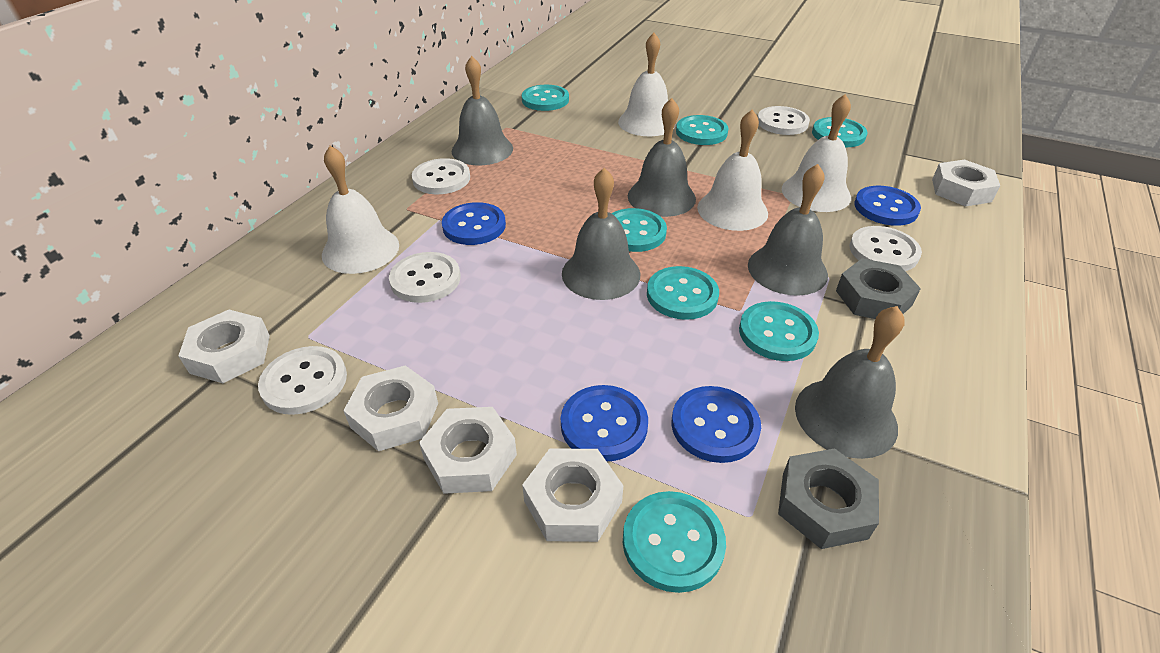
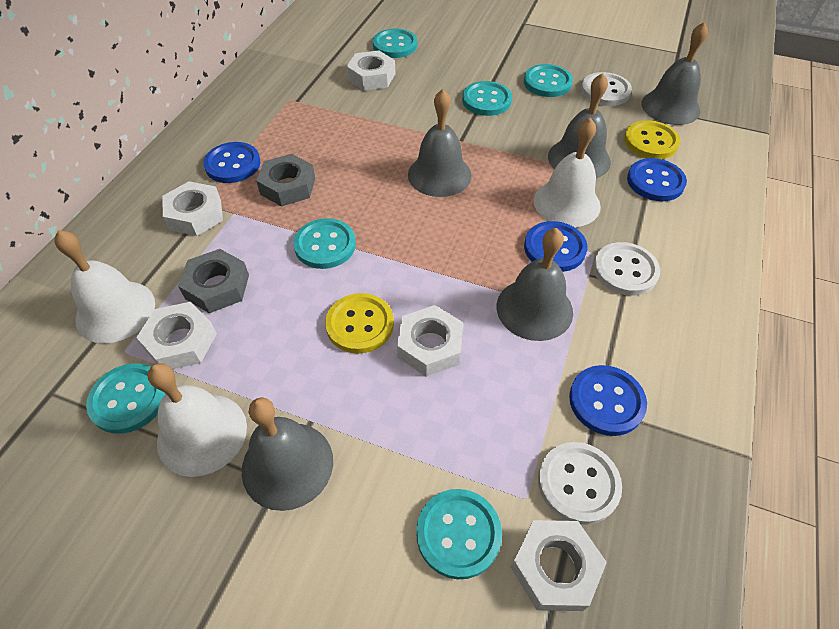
turquoise button: [522,85,569,111] [611,208,667,252] [623,491,726,593] [647,266,719,320] [676,115,729,145] [739,301,819,361] [812,117,867,147] = 7 -> [86,363,166,434] [293,218,356,269] [373,28,418,58] [416,489,502,579] [462,81,512,116] [524,64,573,97] = 6
white bell: [322,146,399,274] [618,33,676,136] [697,109,768,231] [782,94,851,212] = 4 -> [54,230,155,344] [148,363,247,477] [534,117,601,227] = 3
white button: [258,346,347,415] [389,252,460,303] [412,158,470,194] [758,106,810,135] [849,226,922,271] = 5 -> [538,442,622,525] [581,72,632,106] [593,242,660,296] = 3
yellow button: none = 0 -> [325,293,394,354] [624,120,680,159] = 2

